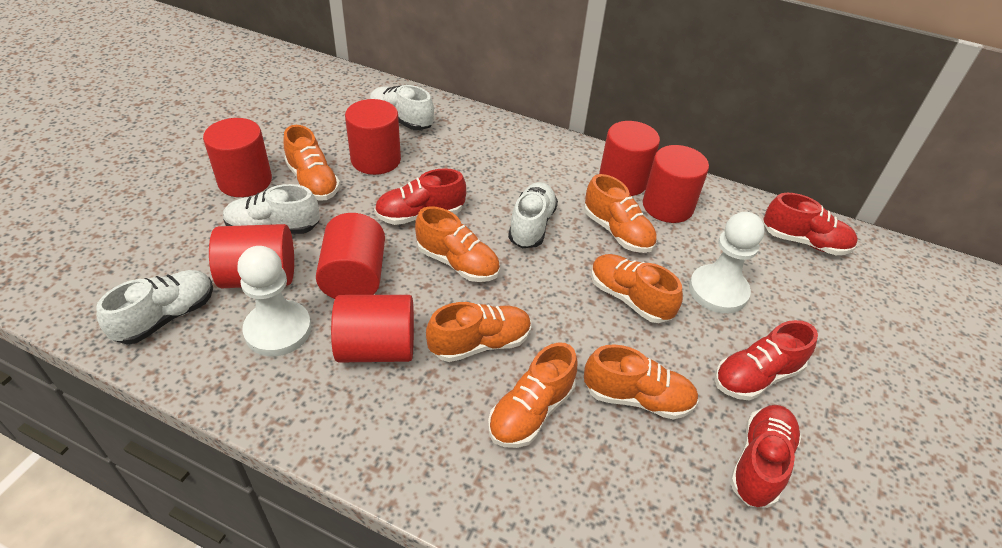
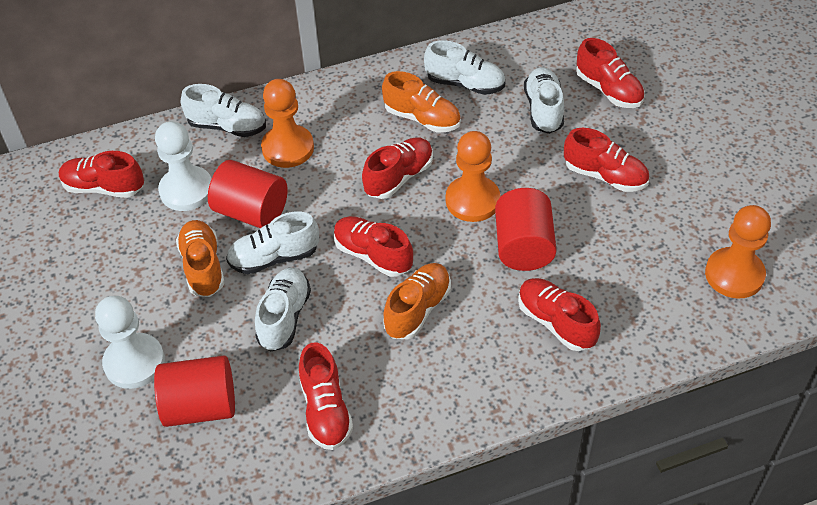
orange pawn: none = 0 -> [261,79,314,168] [446,131,500,222] [705,205,771,299] = 3
orange shoe: [283,125,340,201] [415,206,500,282] [426,302,531,362] [488,342,577,448] [584,174,657,253] [584,344,699,420] [591,254,683,323] = 7 -> [176,220,225,297] [382,71,461,132] [383,263,451,340] = 3
red cylinder: [203,118,272,197] [209,224,294,288] [316,213,385,299] [331,295,414,362] [345,99,401,175] [599,121,660,196] [643,145,709,223] = 7 -> [154,356,235,427] [208,160,288,228] [495,188,557,271] = 3
red shoe: [374,168,466,225] [715,320,818,401] [730,405,801,508] [763,193,858,255] = 4 -> [59,151,144,198] [299,343,353,450] [334,216,413,277] [362,137,433,199] [518,278,601,351] [564,128,649,192] [576,38,645,108] = 7
white shoe: [96,270,213,344] [223,184,320,234] [370,85,434,130] [508,182,558,248] = 4 -> [181,84,266,137] [226,212,319,274] [255,268,311,352] [424,40,505,95] [524,67,564,134] = 5

